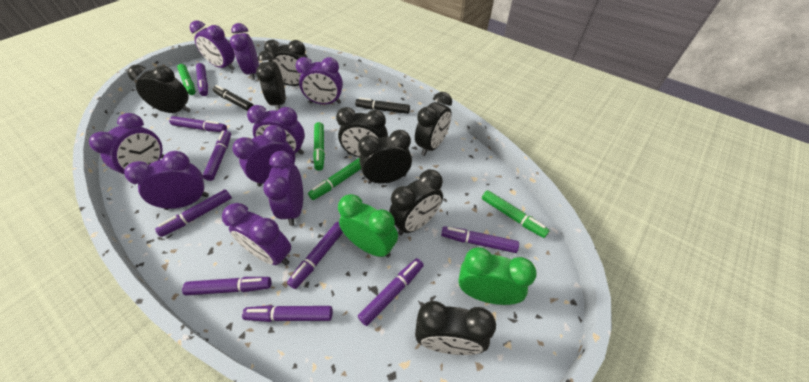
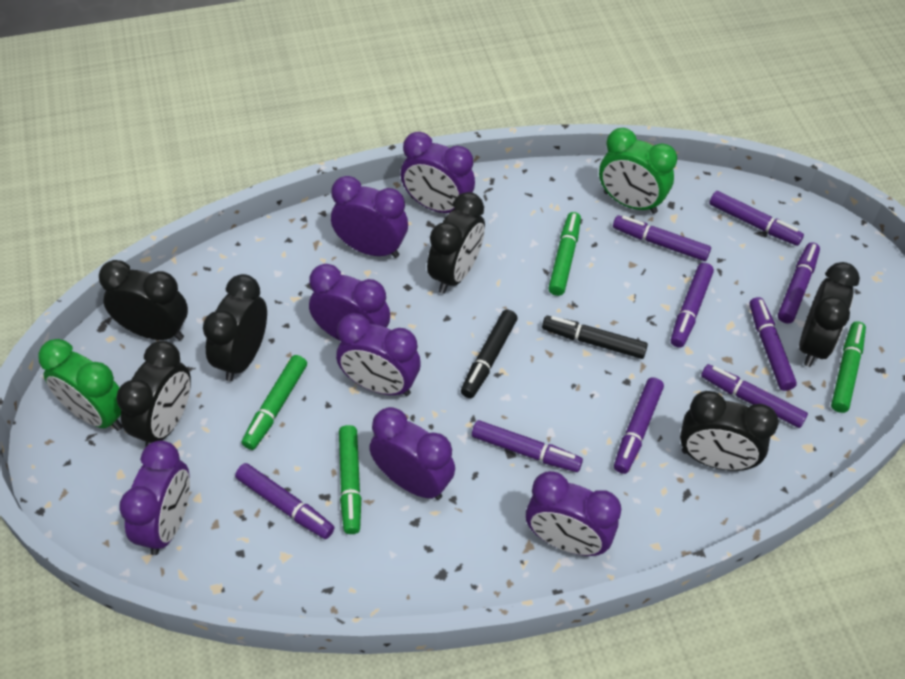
black clock: [127,65,191,113] [256,50,286,111] [264,39,308,86] [336,107,388,158] [358,130,412,184] [389,169,443,235] [415,92,452,156] [415,301,496,355] = 8 -> [99,260,188,340] [116,341,191,448] [203,274,267,381] [427,192,485,294] [680,391,778,471] [799,262,860,367] = 6
purple clock: [89,113,164,175] [124,151,209,210] [190,20,235,70] [222,203,291,266] [230,23,259,80] [232,125,295,187] [247,105,305,155] [263,151,303,226] [296,57,343,104] = 9 -> [119,440,190,555] [309,264,390,341] [331,176,408,258] [336,313,421,396] [369,407,455,500] [401,132,475,213] [526,471,621,556] = 7

